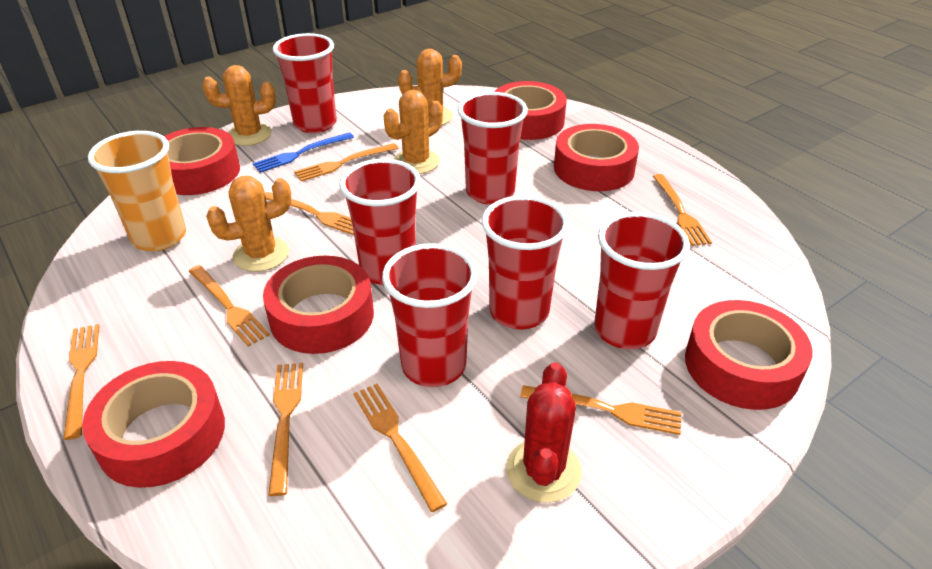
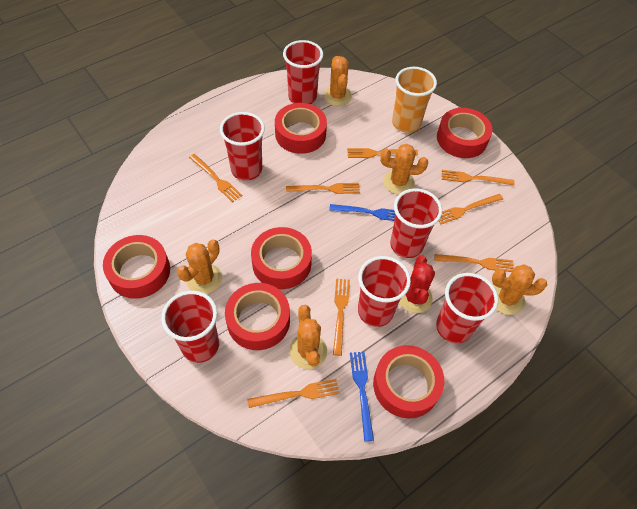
blue fork: [252,132,354,173] = 1 -> [329,204,395,221] [350,352,374,441] = 2
orange cactus: [202,65,276,146] [206,176,292,272] [384,90,443,174] [398,49,462,126] = 4 -> [177,240,222,294] [289,305,327,369] [323,56,352,106] [380,144,428,194] [492,265,547,315] = 5

